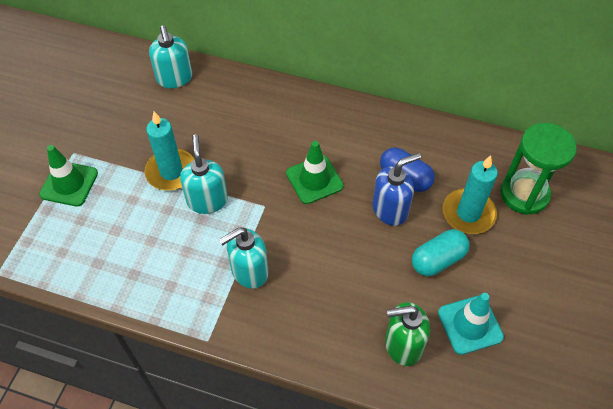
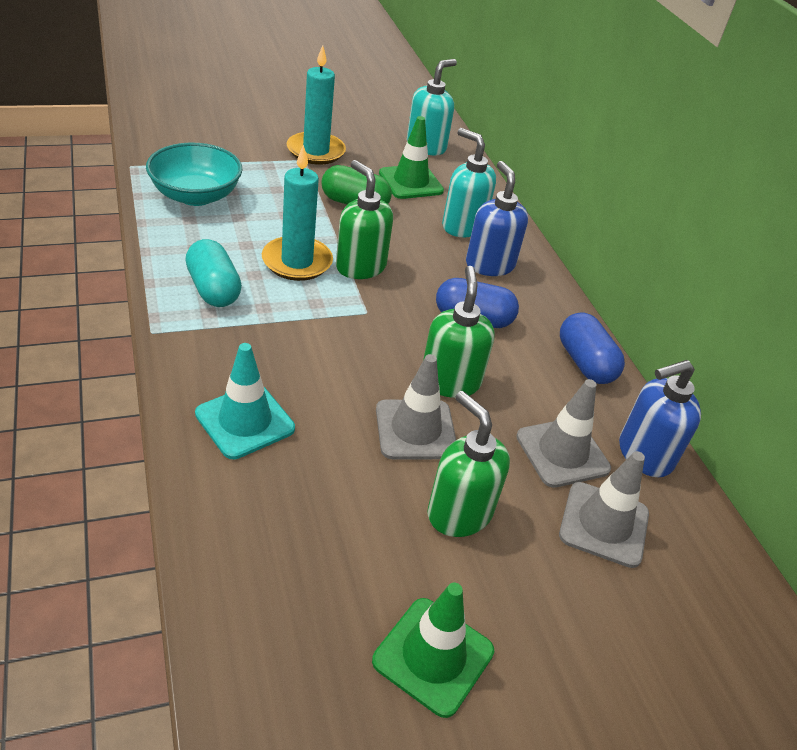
blue capsule: [380,148,435,192] = 1 -> [436,278,519,328] [560,312,625,384] = 2
blue soap dispenser: [372,153,421,226] = 1 -> [466,161,528,276] [619,360,701,478] = 2
green capsule: none = 0 -> [321,165,392,205] = 1
green hourglass: [500,123,577,215] = 1 -> none = 0
green soap dispenser: [385,302,430,366] = 1 -> [336,160,393,279] [423,266,495,398] [428,391,510,537] = 3
grey traffic cone: none = 0 -> [376,354,456,459] [516,379,611,488] [559,451,649,568] = 3
turquoise bowl: none = 0 -> [146,143,242,206] = 1
turquoise soap dispenser: [149,25,192,88] [180,135,228,214] [219,227,269,289] = 3 -> [407,59,457,155] [442,128,496,237] = 2

